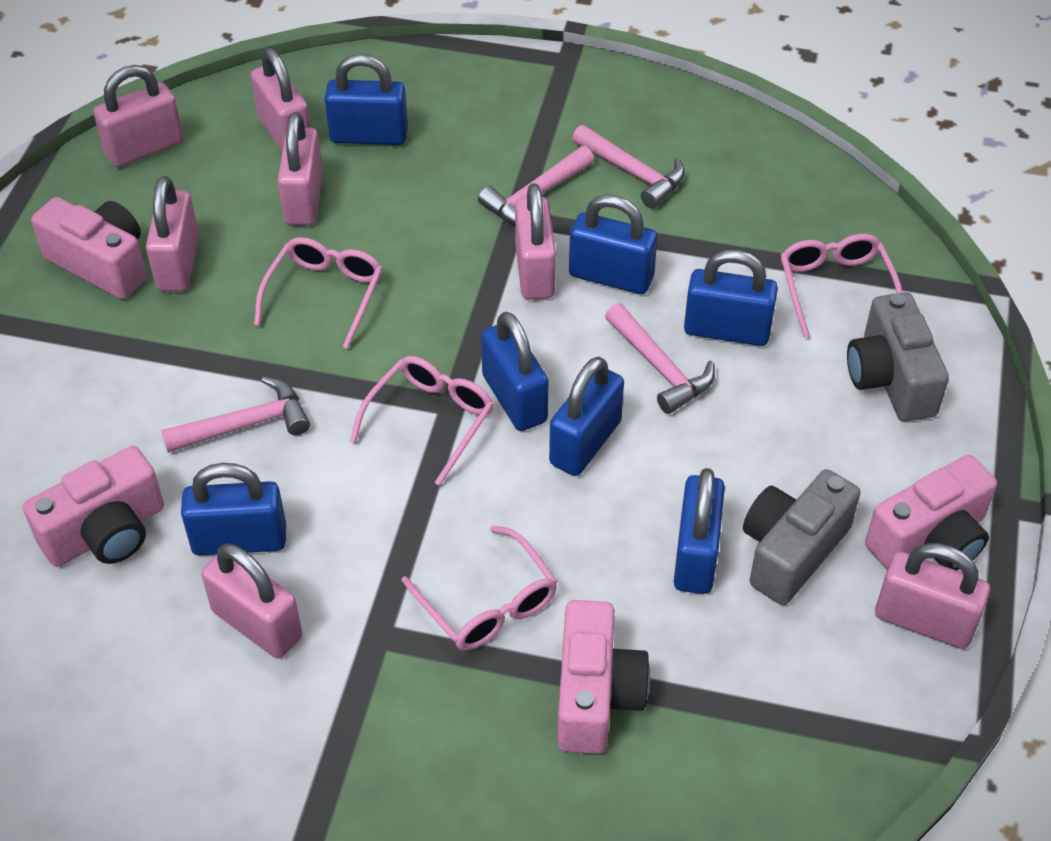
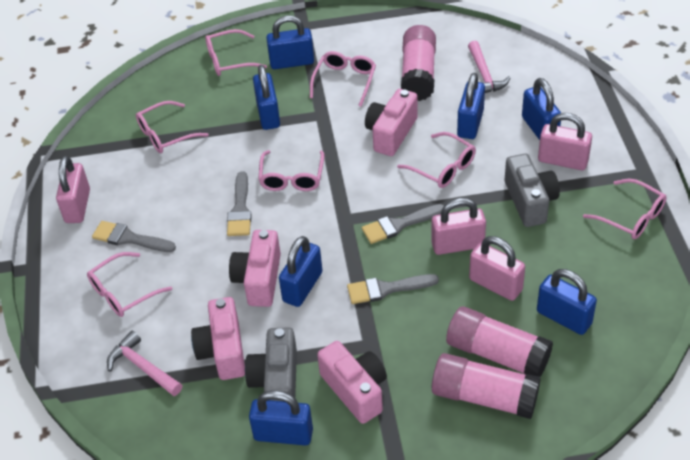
grey brush: none = 0 -> [92,221,176,252] [227,171,252,236] [347,274,439,304] [362,204,444,244] = 4
pink glasses: [254,237,383,349] [350,356,494,486] [402,525,557,650] [780,234,902,338] = 4 -> [87,252,172,317] [136,101,209,153] [205,29,267,76] [258,150,325,191] [310,51,376,107] [397,132,476,188] [583,179,667,239] = 7
pink glue stick: none = 0 -> [401,25,436,101] [432,353,541,419] [446,306,553,377] = 3
pink hammer: [161,377,310,453] [478,146,594,225] [572,125,685,208] [605,303,715,414] = 4 -> [107,331,182,396] [468,41,511,93] = 2
pink padlock: [93,65,184,167] [146,176,199,292] [201,543,302,658] [251,48,311,151] [277,112,323,225] [515,183,556,300] [875,543,990,649] = 7 -> [56,156,90,223] [431,198,486,255] [469,236,525,301] [538,113,592,170] = 4

